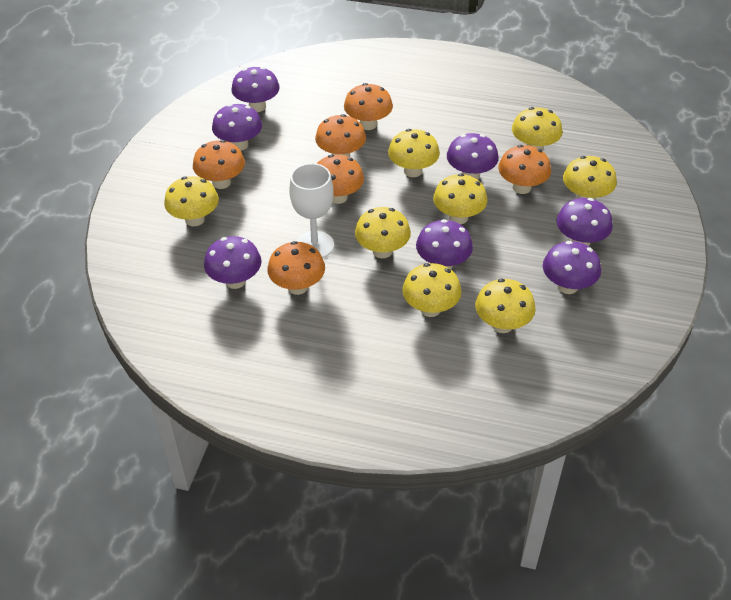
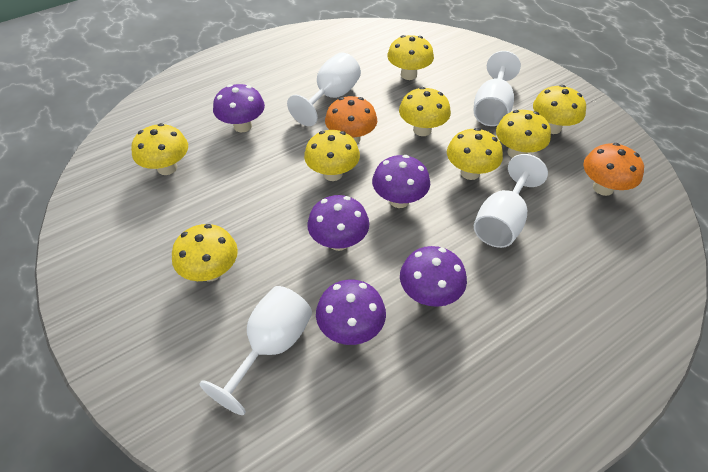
orange mushroom: [193,140,245,189] [267,241,325,295] [315,114,366,157] [317,155,364,204] [344,83,393,130] [498,145,551,194] = 6 -> [325,96,377,144] [583,143,644,196] = 2
purple mushroom: [204,236,262,289] [212,104,262,151] [231,67,280,112] [416,219,473,269] [447,133,499,180] [543,241,601,294] [557,198,613,246] = 7 -> [213,84,265,132] [307,195,369,251] [316,280,386,345] [372,155,430,208] [400,246,467,307] = 5
white goblet: [289,163,334,258] = 1 -> [199,286,312,415] [287,52,361,126] [474,51,521,126] [474,154,548,248] = 4

